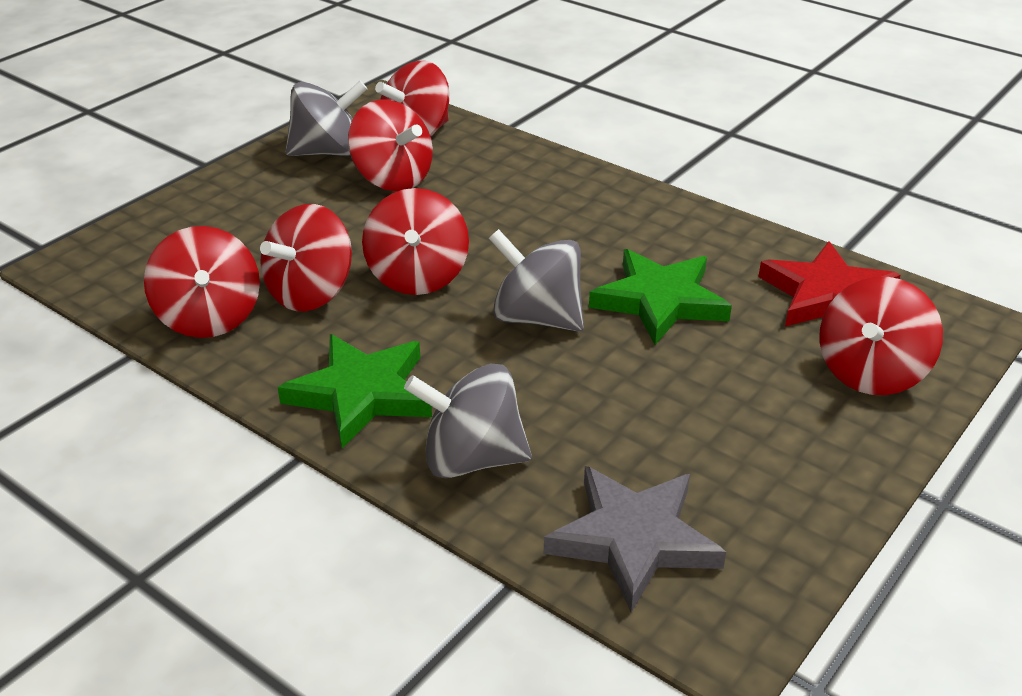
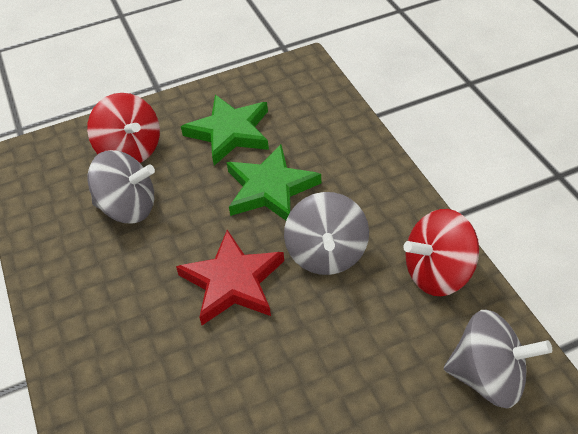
grey star: [544,466,726,612] = 1 -> none = 0
red spinning top: [144,226,260,338] [260,204,352,311] [348,100,433,191] [362,188,469,295] [375,61,449,137] [819,277,943,395] = 6 -> [87,93,160,163] [403,209,479,296] = 2

